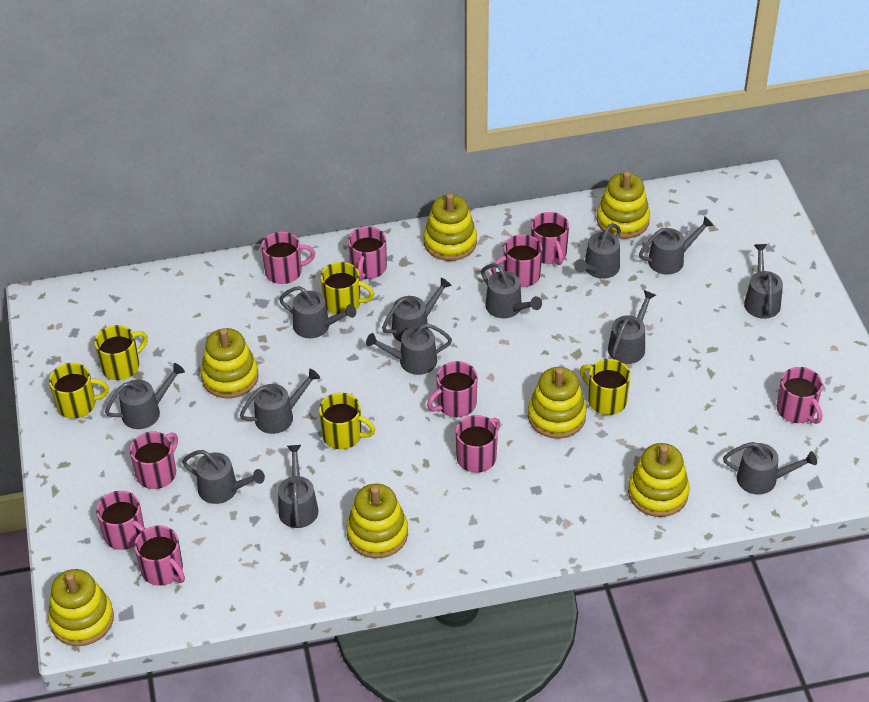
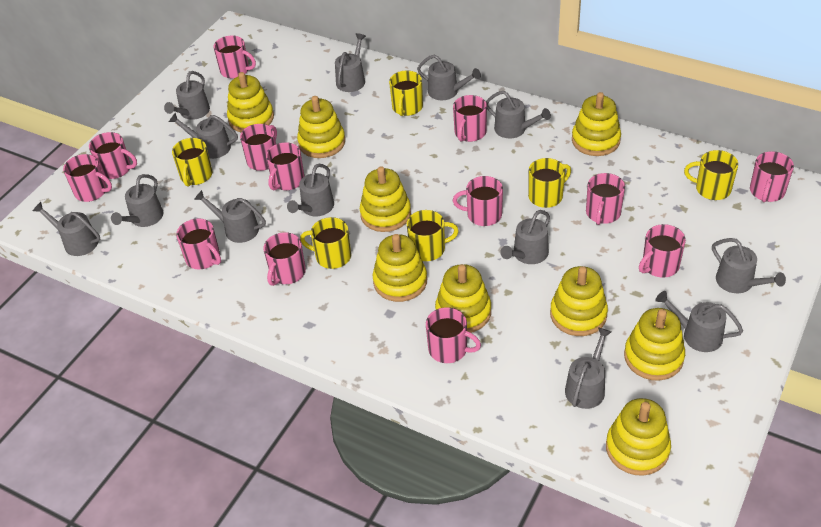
pink mug: [96,491,145,550] [130,432,178,489] [134,526,185,585] [261,232,315,284] [348,227,387,281] [427,361,478,417] [456,415,500,473] [491,234,542,287] [531,212,569,265] [777,367,823,424] = 10 -> [63,154,112,202] [89,132,137,179] [176,218,221,269] [214,36,256,79] [240,124,277,171] [263,232,306,286] [266,142,304,190] [426,307,481,363] [453,95,487,142] [453,176,503,226] [586,173,625,225] [639,224,686,278] [750,151,794,202] = 13
yellow mug: [49,363,109,419] [95,325,148,380] [319,393,375,449] [321,262,374,315] [580,359,631,415] = 5 -> [172,138,212,186] [300,217,351,269] [389,70,423,116] [407,210,459,261] [528,158,571,208] [684,150,738,200] = 6
yellow stacking toy: [48,569,114,646] [201,328,258,398] [346,484,408,559] [424,193,477,261] [528,367,587,439] [597,171,650,239] [628,443,690,517] = 7 -> [227,72,274,132] [297,96,345,158] [360,166,411,232] [373,234,427,302] [435,264,491,333] [550,266,608,336] [572,92,621,156] [606,398,671,476] [624,308,685,381] = 9

